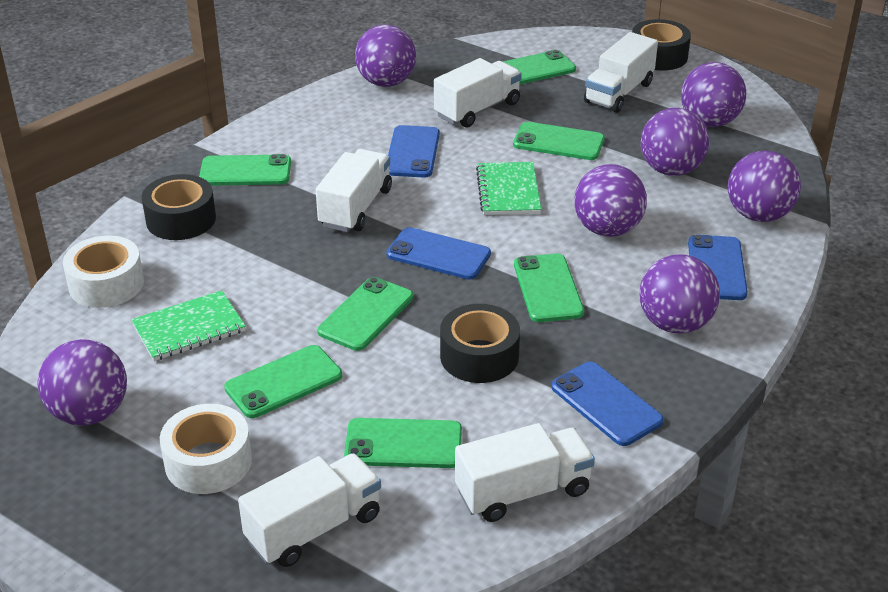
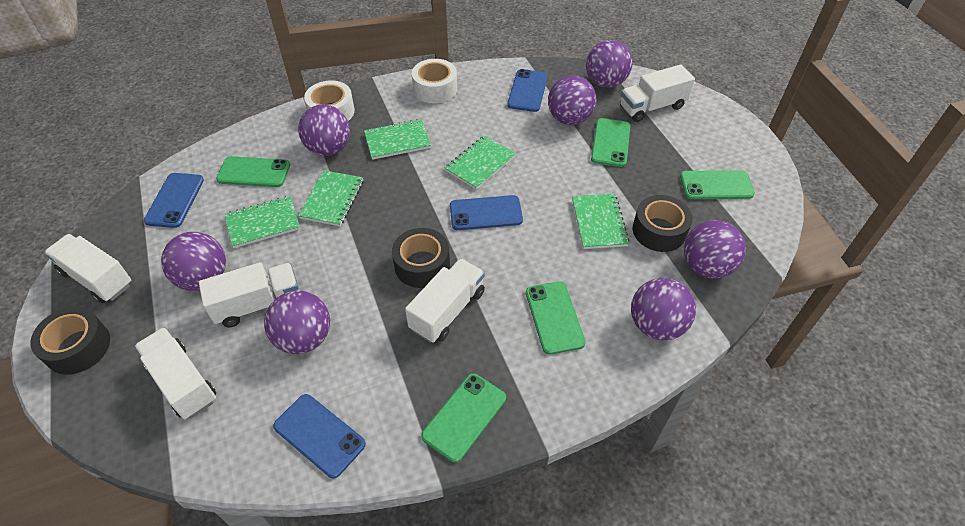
green notebook: [131,290,246,361] [476,162,541,215] = 2 -> [225,196,300,248] [298,170,363,226] [364,119,431,160] [445,135,516,190] [572,194,629,249] = 5
green phone: [199,154,291,186] [224,345,342,418] [317,277,413,351] [344,418,462,468] [502,50,576,85] [513,122,604,160] [514,253,584,322] = 7 -> [216,156,290,187] [421,373,506,463] [526,282,586,355] [591,118,631,167] [680,170,755,199] = 5

